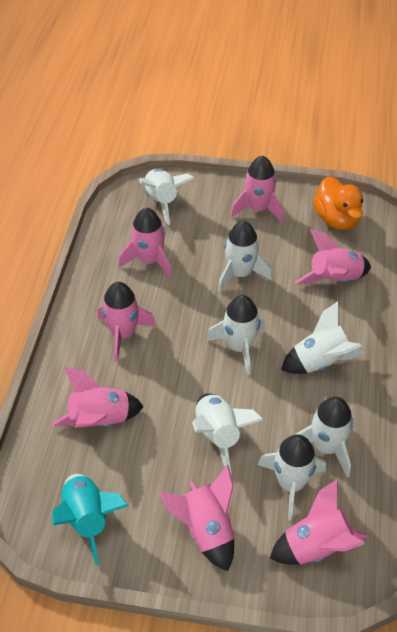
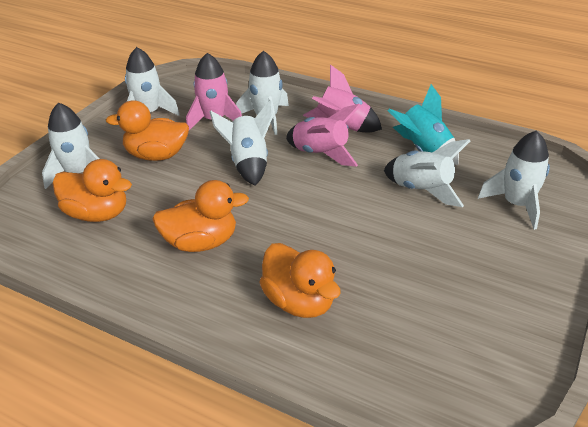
orange duck: [313,176,363,230] = 1 -> [52,159,132,222] [106,100,189,161] [152,180,249,252] [259,243,341,318] = 4
pink rocket: [51,367,144,427] [97,282,156,362] [118,208,172,279] [159,465,234,571] [230,155,284,223] [270,479,369,565] [295,229,371,284] = 7 -> [186,53,242,130] [286,104,361,167] [303,64,382,132] = 3
white rocket: [139,168,195,225] [192,393,263,473] [206,295,265,375] [218,221,272,292] [258,434,326,520] [281,301,365,374] [294,397,354,478] = 7 -> [42,102,99,189] [125,47,180,116] [210,100,273,185] [236,51,289,135] [384,139,470,207] [478,130,550,230] = 6

